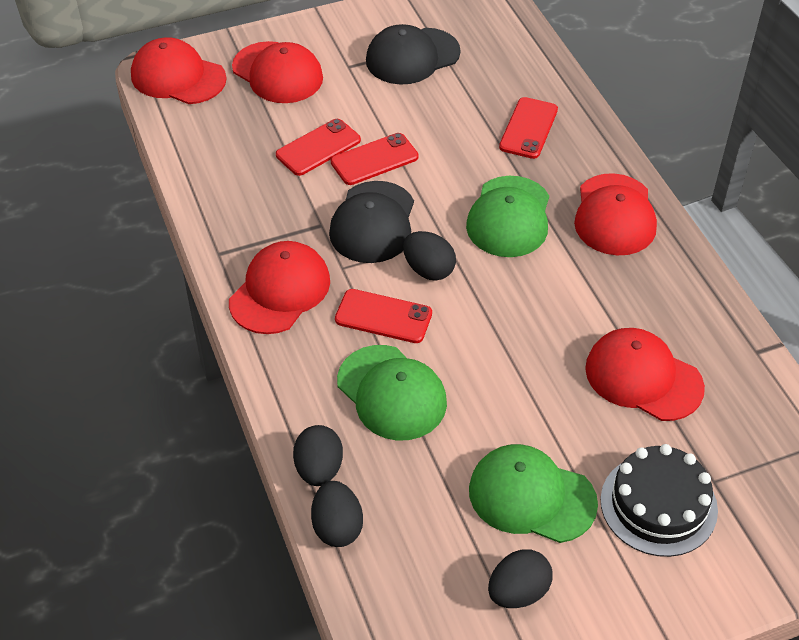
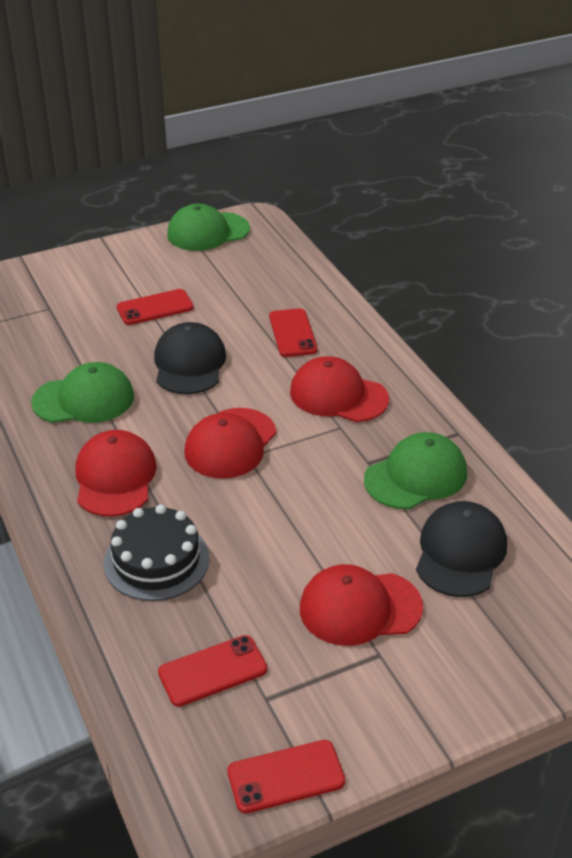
black egg: [293,425,343,486] [311,481,363,547] [403,231,456,281] [488,549,553,608] = 4 -> none = 0
red cap: [131,37,227,104] [229,241,330,334] [232,41,323,103] [574,173,657,255] [585,328,705,421] = 5 -> [75,430,157,517] [184,408,276,479] [290,356,389,422] [300,564,423,646] = 4

